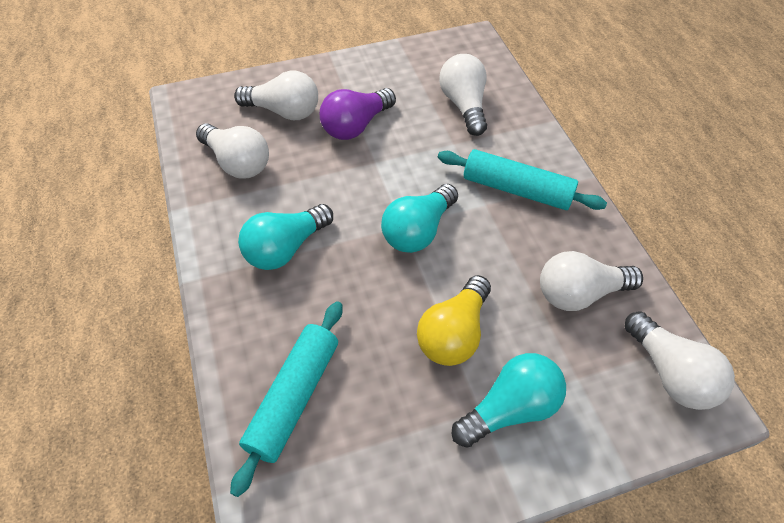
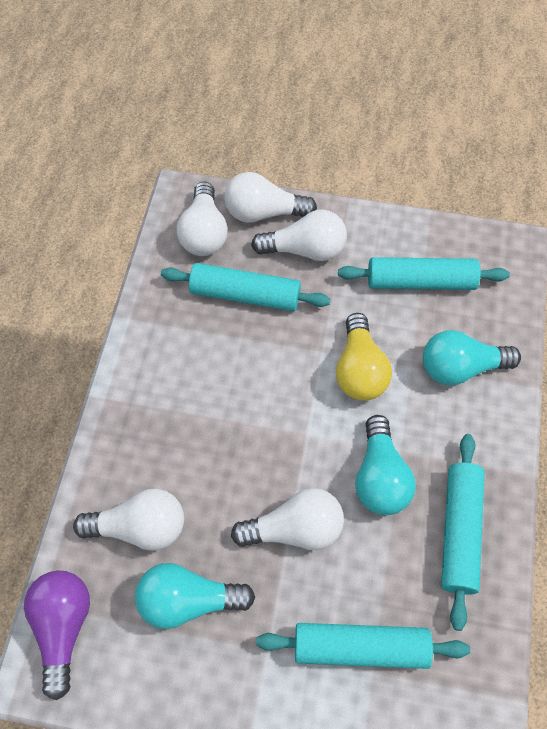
turquoise rolling pin: [230,301,342,497] [438,149,607,210] = 2 -> [161,263,330,311] [256,623,470,669] [338,257,510,290] [441,434,484,631] = 4

